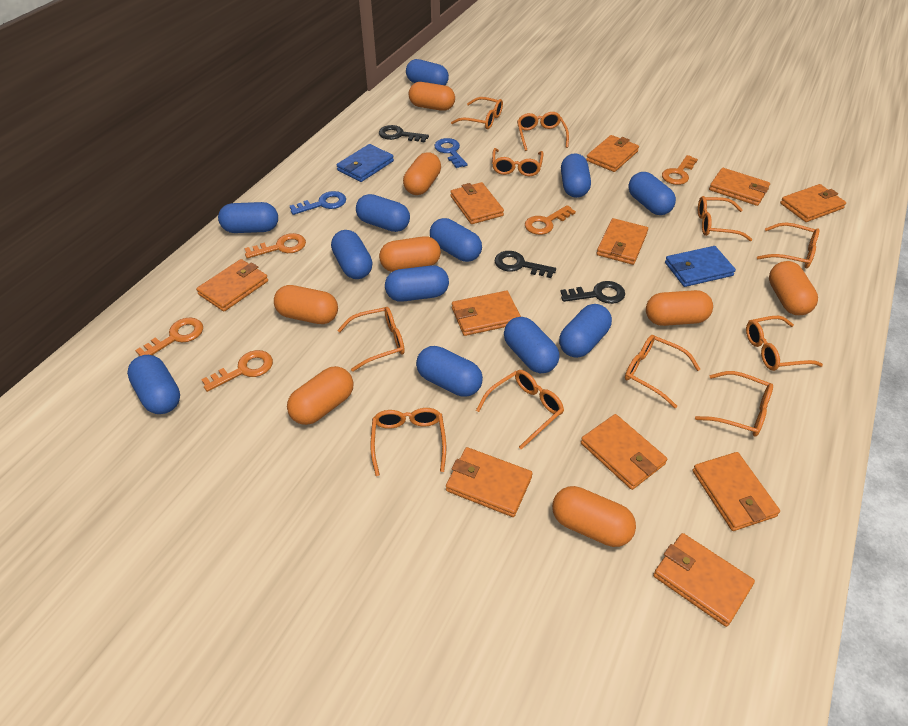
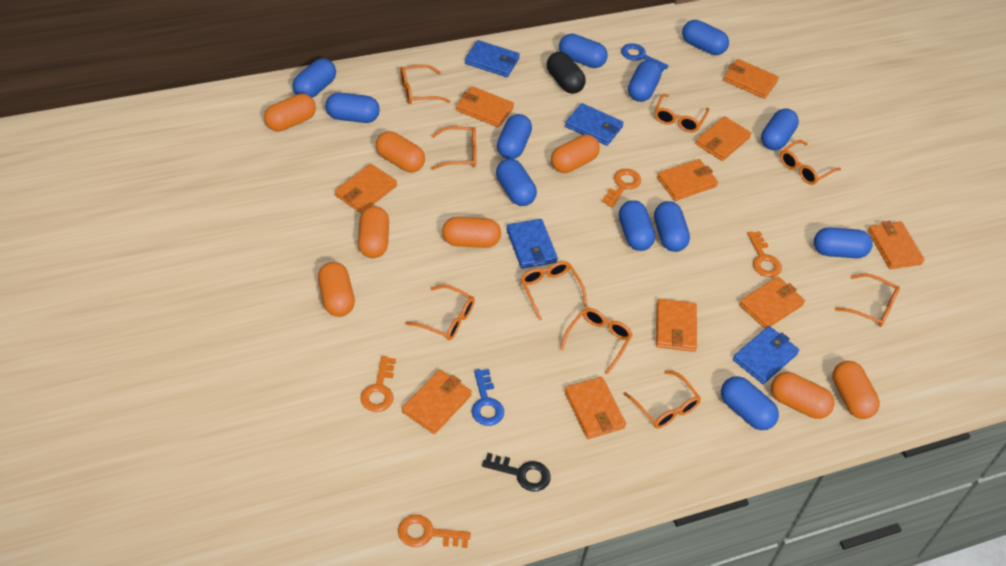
black capsule: none = 0 -> [547,52,586,94] = 1
black key: [379,125,429,142] [494,251,556,278] [560,281,625,304] = 3 -> [482,453,551,492] = 1
blue wallet: [337,144,394,182] [665,246,736,287] = 2 -> [465,40,520,77] [506,219,558,269] [565,103,624,146] [733,326,799,384] = 4
orange glasses: [337,307,405,372] [371,408,446,476] [451,97,503,129] [476,370,564,450] [492,148,544,176] [517,112,569,151] [625,335,700,408] [695,371,773,437] [698,196,752,241] [746,316,823,371] [757,223,820,268] = 11 -> [400,65,451,104] [405,285,475,341] [431,126,477,170] [520,261,587,321] [560,308,633,375] [624,370,701,429] [655,94,710,132] [780,140,841,185] [835,274,900,327] = 9
orange key: [135,318,203,356] [201,350,273,392] [245,233,306,258] [525,205,576,235] [662,155,698,185] = 5 -> [360,356,396,412] [398,515,471,548] [602,169,641,208] [747,231,782,277] = 4
orange wallet: [196,259,268,312] [446,447,533,517] [450,182,504,224] [452,291,521,336] [581,414,667,490] [586,135,639,172] [597,218,648,265] [653,533,755,627] [692,452,780,531] [709,168,770,206] [780,184,846,222] = 11 -> [335,164,397,213] [402,370,472,434] [456,86,514,127] [564,377,626,439] [656,299,697,352] [657,159,718,201] [695,116,751,161] [723,59,779,99] [739,277,805,329] [868,221,925,269] = 10

